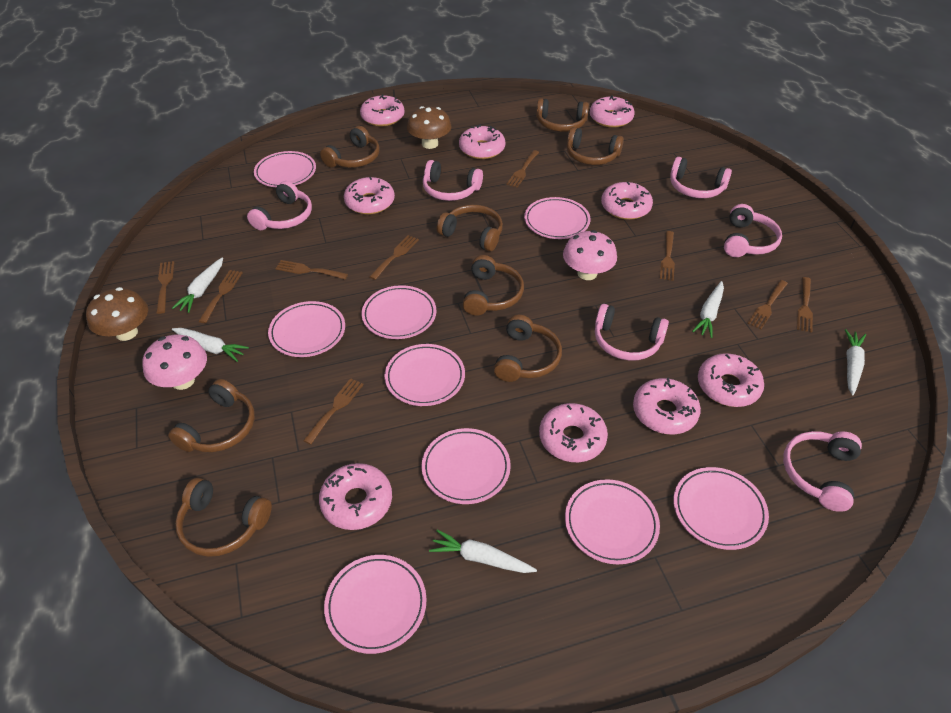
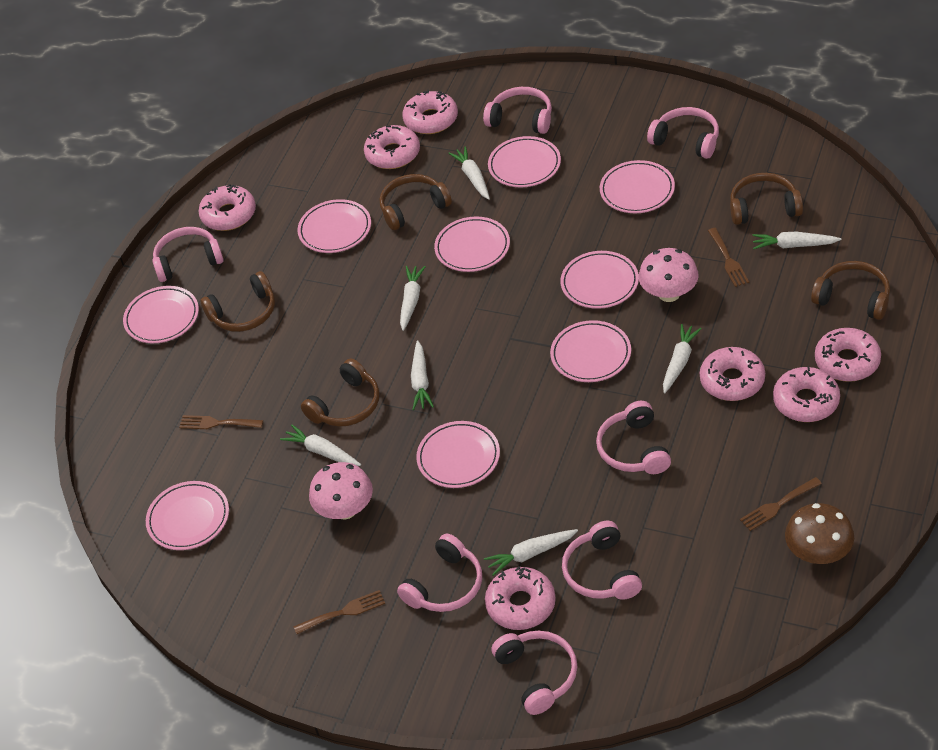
brown fork: [156,261,174,314] [198,270,243,323] [275,260,348,279] [303,378,364,445] [369,235,419,280] [506,150,539,188] [660,231,675,281] [747,280,788,329] [797,277,813,332] = 9 -> [179,415,263,429] [293,590,385,634] [708,228,749,287] [740,477,822,531] = 4
brown headphones: [168,379,255,452] [175,478,272,557] [320,126,380,168] [437,205,503,251] [463,255,524,316] [494,315,562,382] [536,98,589,132] [566,127,624,165] = 8 -> [200,271,275,332] [301,358,379,426] [380,174,452,230] [730,173,803,225] [811,261,890,320] = 5
brown mushroom: [86,287,148,341] [407,106,452,149] = 2 -> [785,503,854,564] = 1
pink donut: [319,463,392,530] [344,177,395,214] [360,94,404,126] [459,125,505,159] [539,403,608,462] [590,95,634,128] [601,182,653,220] [633,378,701,434] [698,353,764,407] = 9 -> [198,184,256,231] [364,125,420,169] [402,90,458,134] [485,567,556,630] [700,347,765,401] [773,366,840,422] [815,328,881,382] = 7
pink headphones: [247,181,312,230] [423,160,483,201] [595,304,669,361] [670,157,732,198] [724,204,782,257] [783,431,862,512] = 6 -> [152,227,224,282] [397,534,482,612] [483,87,552,134] [492,631,577,715] [562,521,642,600] [596,401,671,474] [647,107,719,159] = 7
white carrot: [172,257,223,313] [172,328,249,362] [429,529,537,573] [692,281,724,338] [845,329,866,395] = 5 -> [280,425,361,466] [400,266,425,331] [411,340,434,410] [448,146,490,200] [484,529,578,576] [663,324,702,393] [752,232,841,249] = 7

